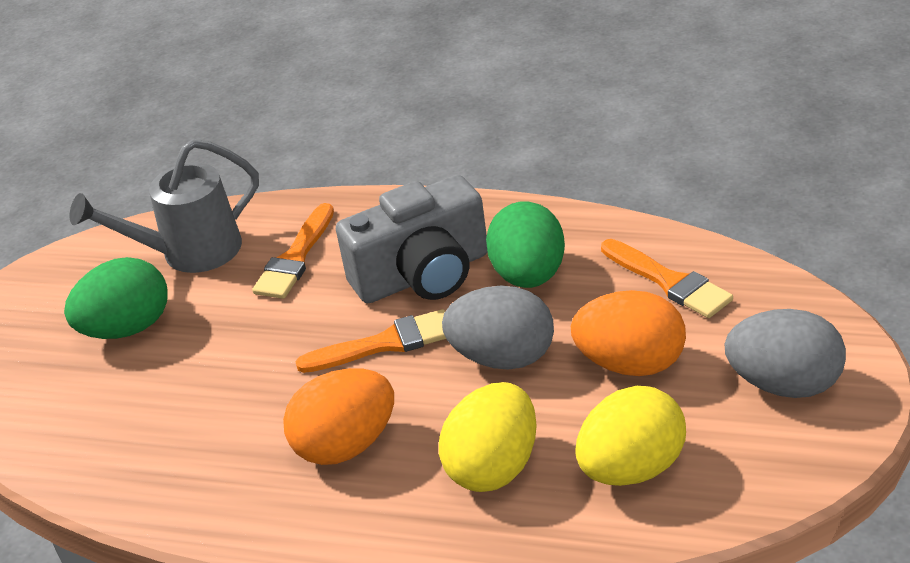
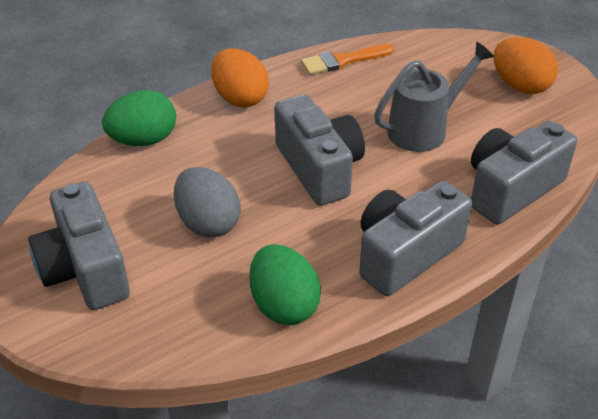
grey camera: [336,175,487,303] = 1 -> [28,182,130,310] [275,94,365,206] [359,181,472,296] [471,121,577,224] = 4
grey egg: [442,286,554,370] [724,309,846,398] = 2 -> [174,167,241,238] = 1
orange brush: [252,203,334,299] [295,309,446,373] [601,239,733,318] = 3 -> [301,44,395,75] = 1
yellow egg: [439,382,537,492] [575,386,686,486] = 2 -> none = 0

